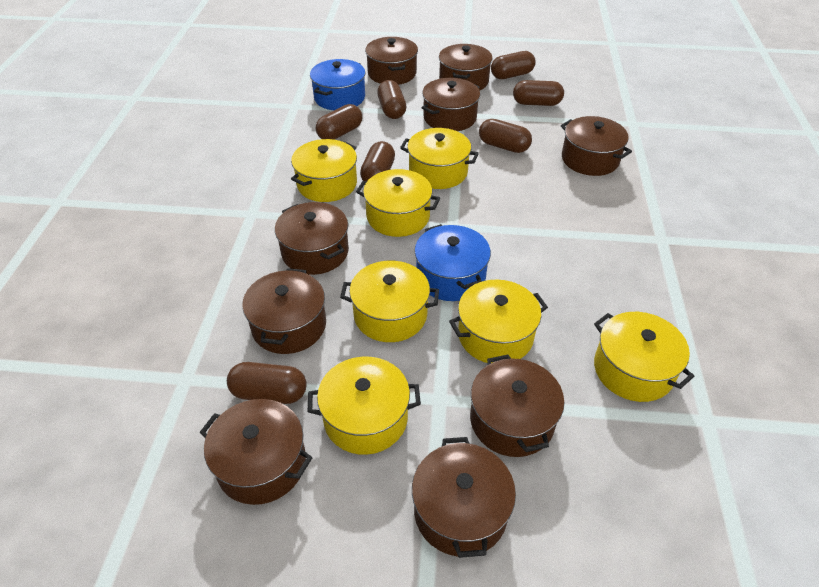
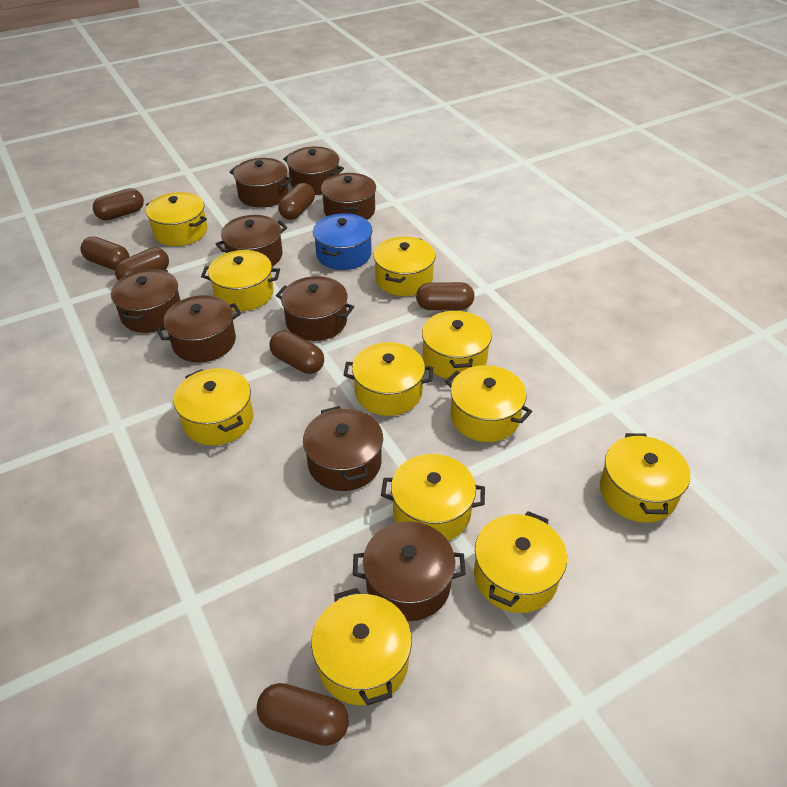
blue pot: [310,59,365,110] [414,224,491,301] = 2 -> [313,213,372,270] = 1
yellow pot: [291,139,357,202] [308,357,421,455] [340,261,439,342] [356,169,440,237] [400,128,479,189] [449,279,548,363] [594,312,694,402] = 7 -> [146,192,207,246] [174,368,253,446] [201,250,280,311] [311,588,412,706] [344,342,433,416] [373,237,436,296] [381,454,485,541] [422,310,492,380] [445,365,532,442] [474,511,567,613] [600,433,690,523] = 11

